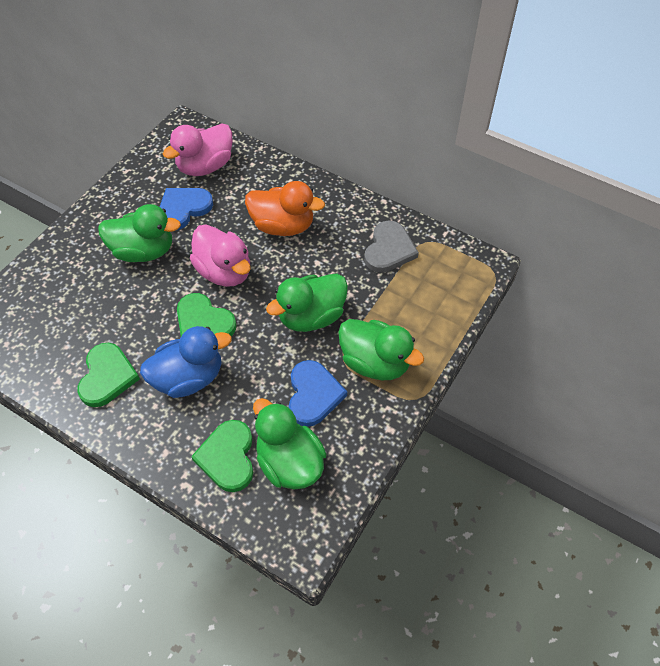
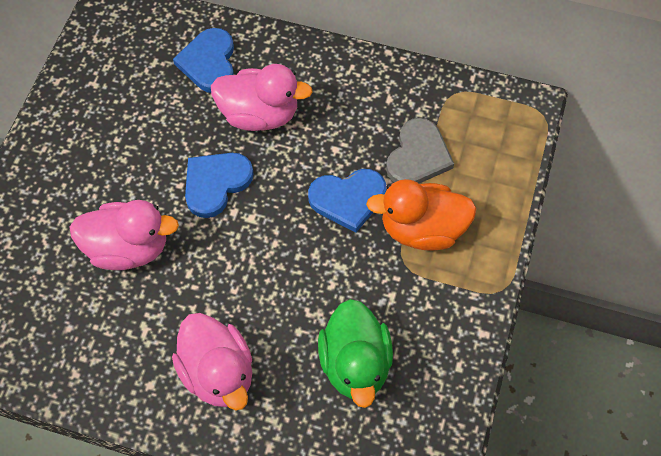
blue duck: [140,326,232,398] = 1 -> none = 0
blue heart: [160,188,213,231] [289,360,347,427] = 2 -> [173,28,234,93] [185,153,254,218] [308,169,386,232] = 3
green duck: [98,204,181,262] [253,398,327,490] [266,274,348,332] [338,319,424,380] = 4 -> [318,299,393,408] = 1
green heart: [77,343,140,407] [177,293,236,336] [191,420,253,492] = 3 -> none = 0
pink duck: [163,124,232,176] [190,225,250,287] = 2 -> [70,200,179,270] [172,313,252,410] [211,64,313,131] = 3

